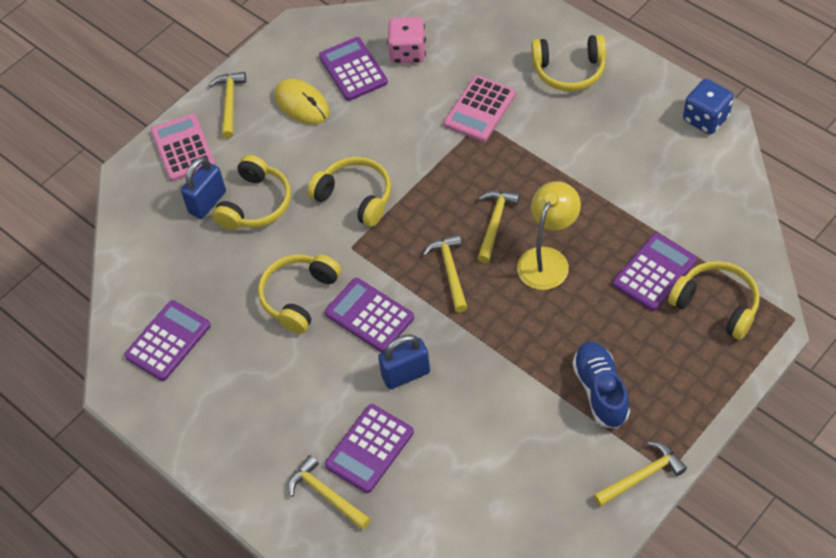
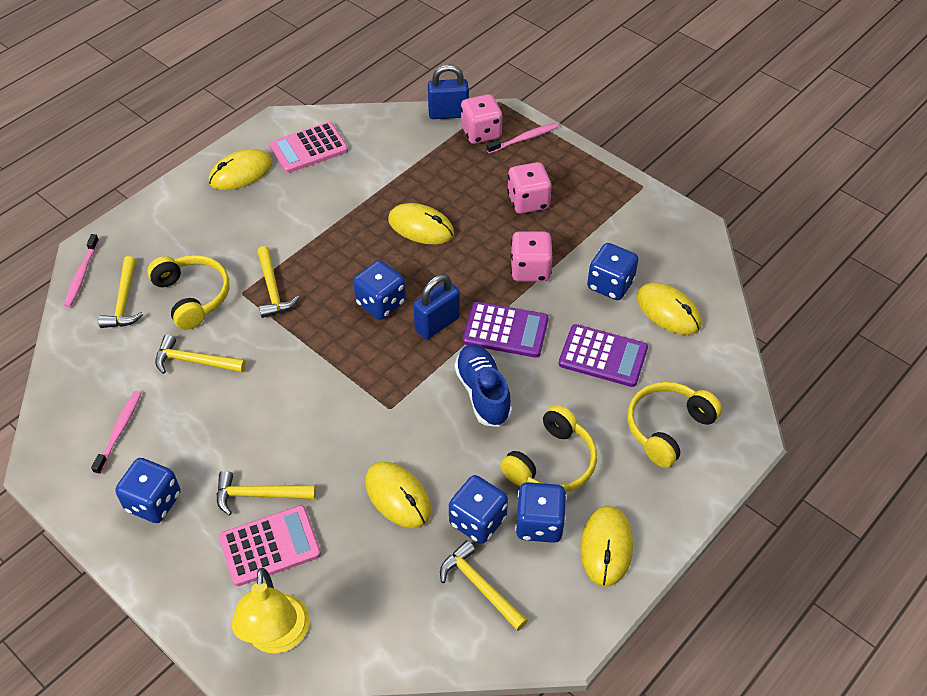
blue dice: [683,79,734,134] = 1 -> [115,458,181,523] [353,260,406,320] [449,475,508,544] [515,482,567,543] [587,243,638,300] = 5
pink dice: [387,17,426,64] = 1 -> [460,94,503,144] [507,162,552,214] [510,231,552,282] = 3
pink toothbrush: none = 0 -> [64,234,99,307] [91,391,141,475] [487,123,559,154] = 3
purple calculator: [124,300,211,381] [319,37,388,101] [325,278,414,352] [325,404,414,493] [613,233,697,311] = 5 -> [463,302,548,358] [559,324,648,387] = 2
yellow headphones: [213,155,291,230] [258,255,341,334] [307,157,391,227] [531,35,606,91] [668,261,760,340] = 5 -> [147,255,229,330] [500,405,597,493] [627,382,722,468] = 3
yellow mouse: [274,79,330,124] = 1 -> [209,149,273,190] [365,462,431,528] [388,203,454,244] [580,506,633,587] [636,282,701,335] = 5

